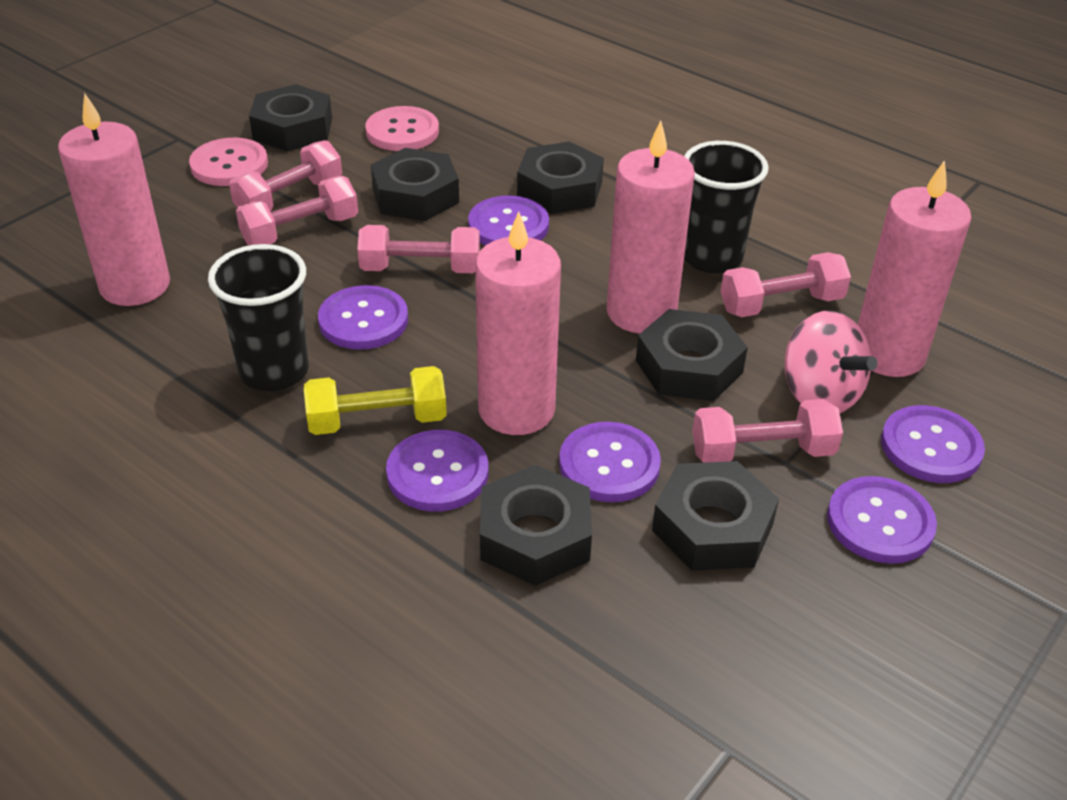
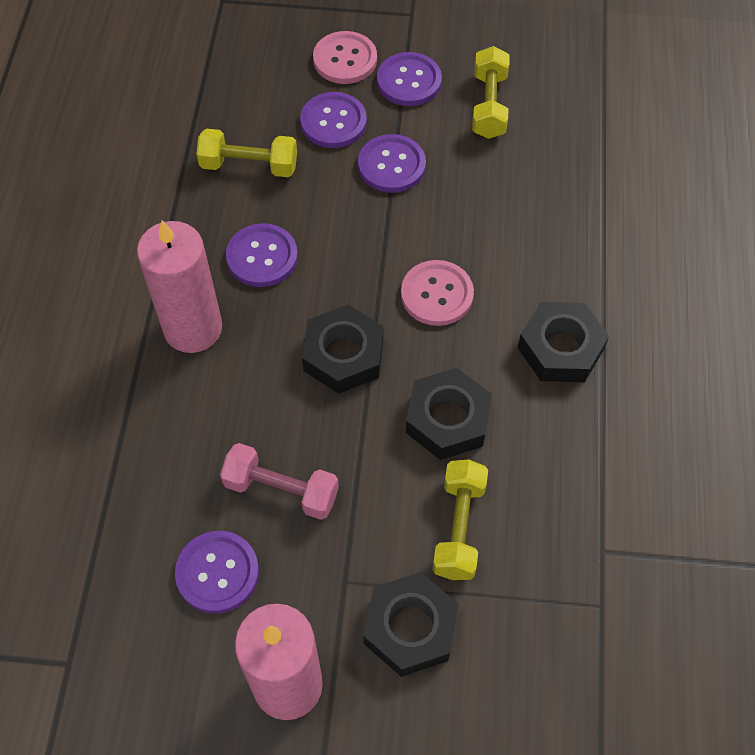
black cup: [208,244,309,391] [684,141,769,273] = 2 -> none = 0
black nut: [249,84,332,151] [371,148,459,221] [480,465,592,586] [517,141,604,214] [636,309,748,401] [652,461,779,571] = 6 -> [302,305,384,394] [363,572,459,677] [406,368,492,460] [518,302,609,382] = 4
pink candle: [58,93,170,306] [475,211,561,435] [607,121,695,334] [858,160,971,377] = 4 -> [137,220,222,353] [235,603,323,720] = 2
pink dumbbell: [229,140,342,211] [236,176,358,246] [357,225,480,273] [692,399,843,463] [720,252,851,317] = 5 -> [220,443,339,520] = 1
pink spinning top: [785,311,877,413] = 1 -> none = 0
purple button: [318,285,408,350] [386,430,488,512] [468,196,549,245] [559,422,661,502] [827,476,937,564] [881,405,985,483] = 6 -> [175,531,259,613] [226,223,298,287] [300,92,367,148] [358,134,426,193] [377,52,442,106] = 5
yellow dumbbell: [304,366,447,435] = 1 -> [196,129,297,177] [432,459,488,580] [472,46,510,139] = 3

